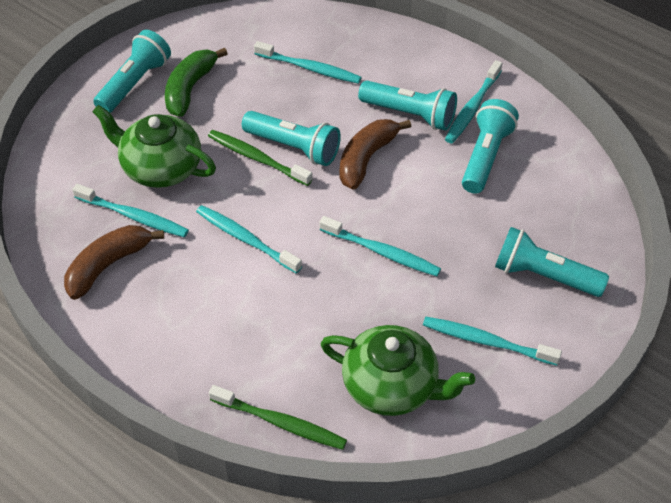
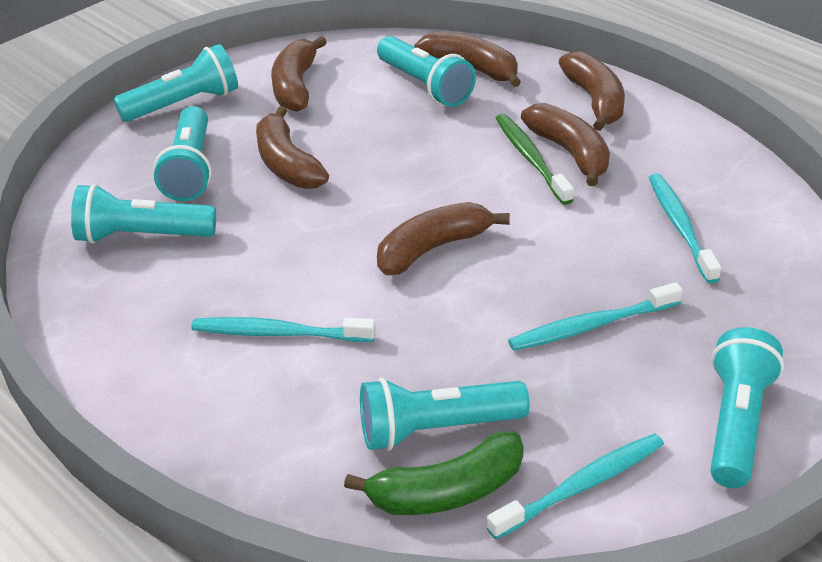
brown banana: [64,225,164,300] [339,119,411,190] = 2 -> [256,106,329,189] [271,36,327,112] [377,202,510,275] [414,32,521,87] [521,103,610,186] [559,51,625,131] = 6
green teapot: [92,105,216,188] [321,325,475,416] = 2 -> none = 0
green toothbrush: [208,130,312,186] [209,385,347,450] = 2 -> [495,114,574,205] = 1
turquoise flashlight: [94,30,171,113] [242,111,341,166] [358,81,457,131] [462,99,519,194] [495,227,609,297] = 5 -> [71,184,216,244] [114,44,238,122] [153,106,212,201] [360,378,530,451] [377,36,476,107] [710,327,784,488] = 6
turquoise toothbrush: [72,184,189,238] [196,205,302,274] [254,41,362,84] [320,216,441,276] [423,317,562,366] [445,60,502,144] = 6 -> [191,317,376,342] [487,433,664,539] [508,282,683,351] [649,173,721,284] = 4

